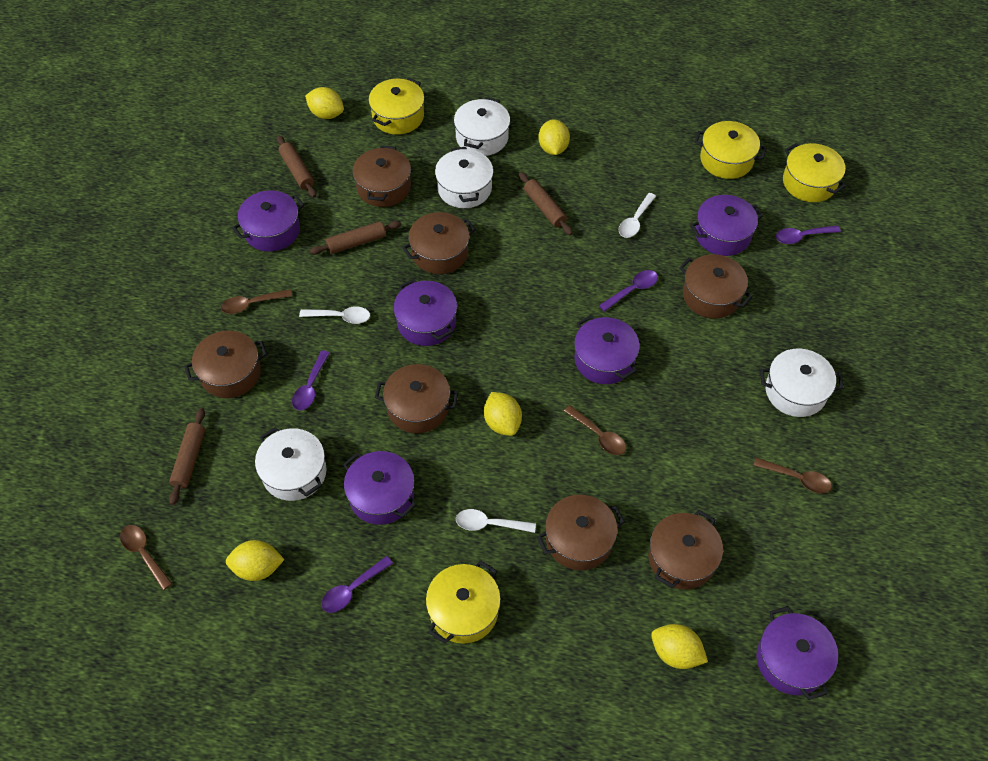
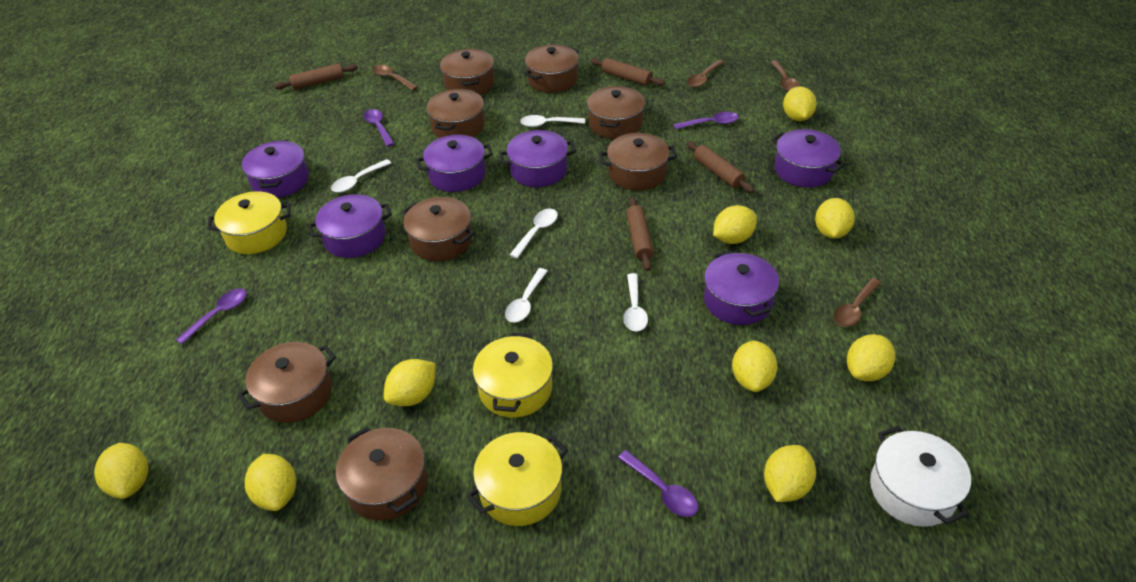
brown pot: [184,330,267,398] [352,145,411,207] [375,364,459,433] [402,212,476,274] [537,495,625,570] [648,510,723,590] [679,254,753,318] = 7 -> [238,342,336,423] [336,427,427,521] [403,197,474,261] [426,88,485,138] [440,49,495,95] [524,44,579,93] [587,85,645,139] [599,133,677,191] = 8
white pot: [255,427,327,501] [435,147,493,208] [454,97,510,156] [760,348,844,417] = 4 -> [870,426,971,527] = 1
white spoon: [299,306,370,324] [456,509,536,533] [619,193,656,238] = 3 -> [331,159,391,193] [505,268,548,323] [510,209,558,258] [520,115,585,127] [623,273,648,332] = 5
yellow lemon: [226,540,285,581] [305,87,344,119] [484,392,522,436] [538,119,570,155] [651,624,708,669] = 5 -> [94,443,148,499] [245,454,296,511] [384,359,436,406] [713,205,757,244] [732,341,778,392] [764,445,816,502] [783,86,817,121] [815,198,855,239] [847,334,895,381] = 9
yellow pot: [368,78,424,135] [426,561,501,644] [694,121,767,179] [783,143,846,202] = 4 -> [207,191,291,254] [467,432,568,526] [473,333,553,418] = 3

